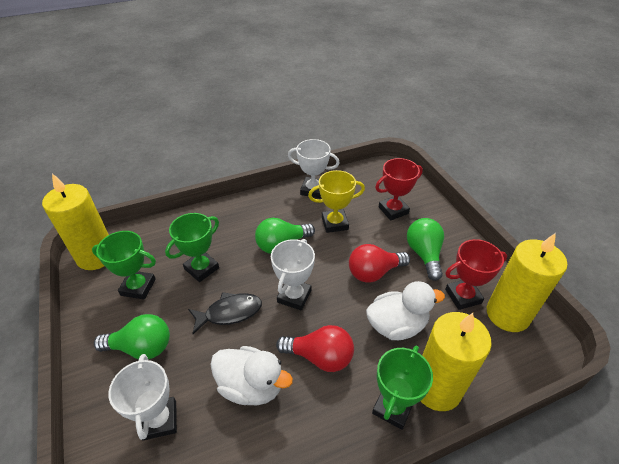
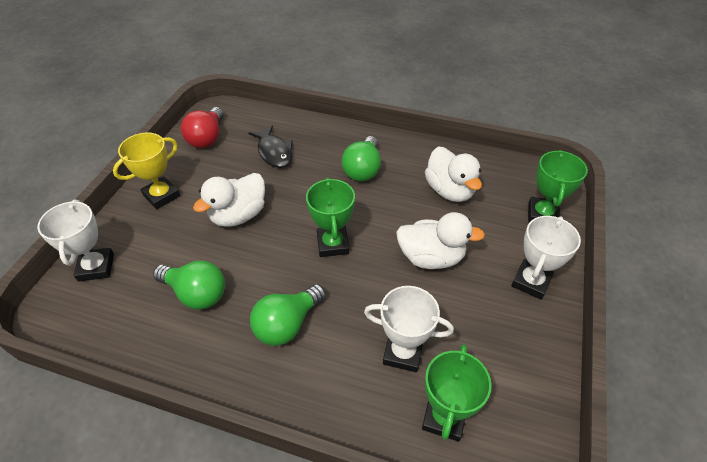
red light bulb: [276,325,354,372] [349,244,410,283] = 2 -> [181,107,224,148] = 1
red trophy: [375,158,423,220] [445,239,507,310] = 2 -> none = 0
white duck: [210,346,293,405] [366,281,445,340] = 2 -> [193,173,265,227] [396,212,485,269] [425,147,482,202] = 3
yellow candle: [42,173,109,270] [421,312,492,411] [487,233,568,332] = 3 -> none = 0

